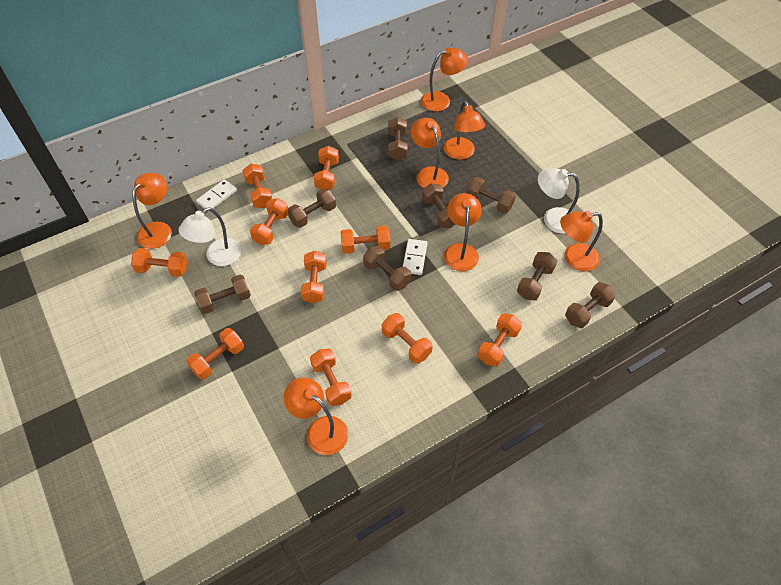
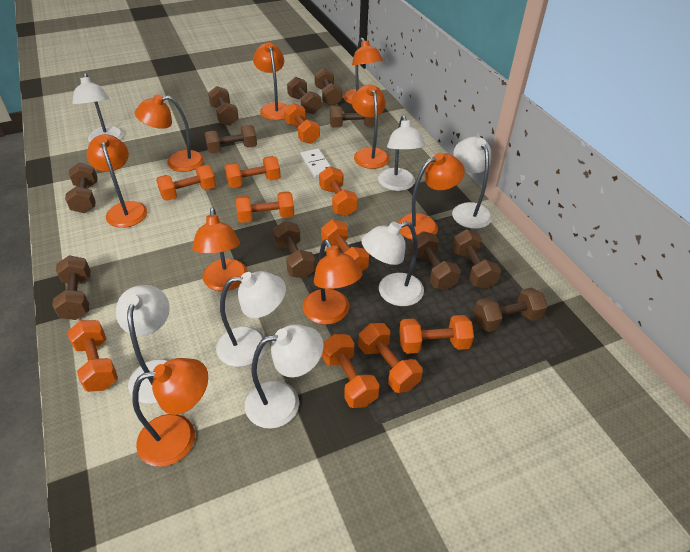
brown dumbbell: [194,275,251,314] [287,188,336,228] [363,246,411,291] [388,117,408,161] [422,183,455,228] [467,177,516,213] [517,252,557,301] [565,282,616,328] = 8 -> [52,255,90,320] [65,162,98,213] [205,125,257,154] [208,86,239,126] [273,221,315,278] [287,77,321,114] [315,68,342,106] [330,107,375,128] [410,231,461,290] [452,229,501,289] [474,288,548,332] = 11
orange lamp: [132,173,172,249] [284,377,348,455] [410,118,449,188] [421,47,468,111] [444,101,485,160] [444,193,482,271] [560,211,603,271] = 7 -> [87,134,147,228] [132,358,208,467] [135,94,204,172] [192,208,248,291] [253,42,289,120] [303,239,362,325] [343,38,383,104] [351,85,389,169] [398,153,465,240] = 9
white domino: [196,179,237,212] [403,239,427,275] = 2 -> [300,148,331,178] = 1
white lamp: [179,207,242,266] [538,168,580,234] = 2 -> [72,73,124,142] [116,285,170,404] [216,271,286,367] [245,325,324,429] [361,221,424,306] [378,115,425,191] [452,136,492,229] = 7

